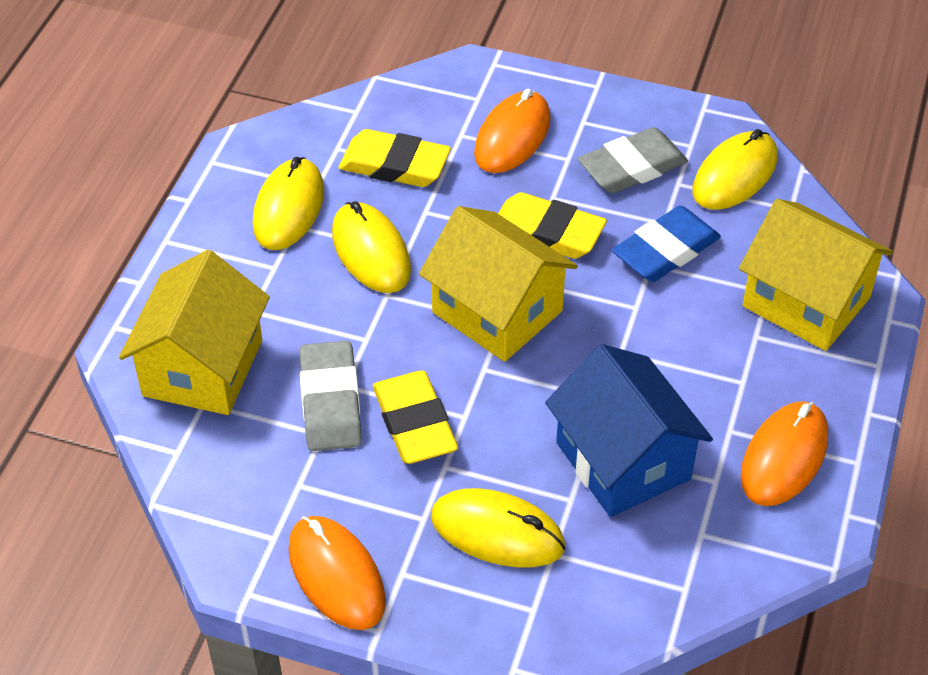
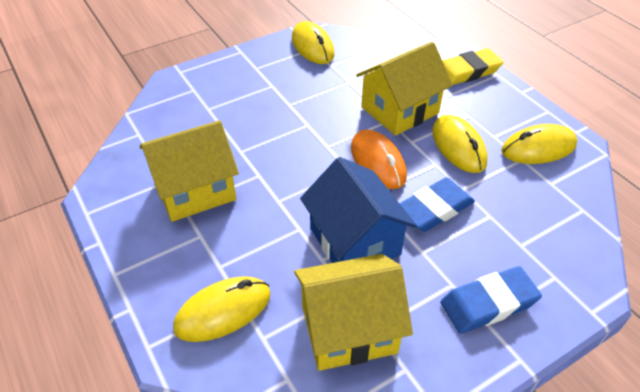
blue eraser: [612,206,721,282] = 1 -> [400,177,475,232] [441,266,542,334] = 2
grey eraser: [299,341,362,451] [578,127,688,193] = 2 -> none = 0
orange mouse: [288,516,386,630] [474,89,551,173] [741,401,828,506] = 3 -> [351,130,407,189] = 1
yellow eraser: [338,129,451,187] [373,371,458,464] [498,192,607,259] = 3 -> [443,48,503,85] = 1

